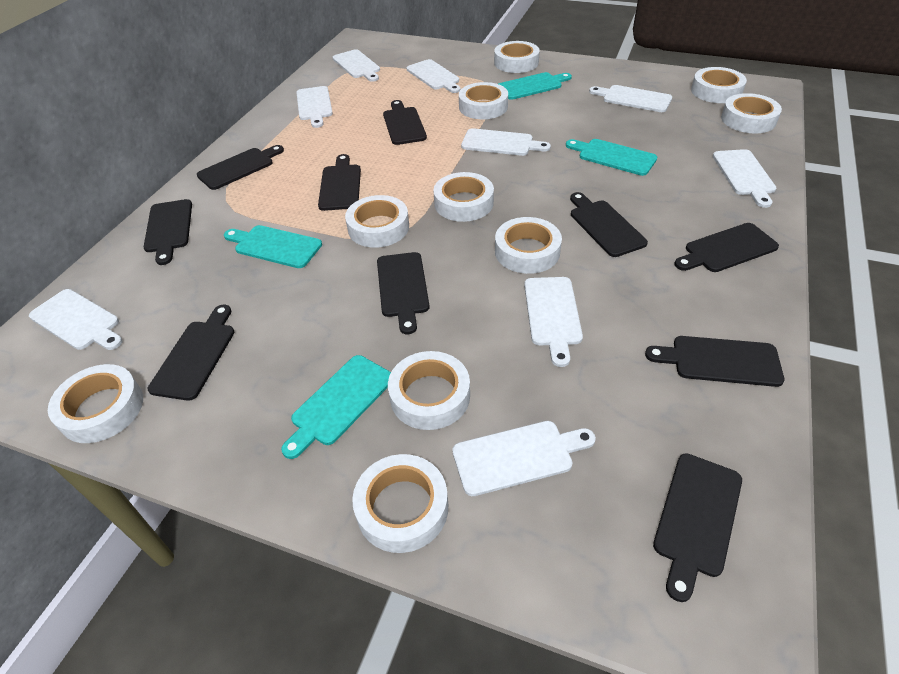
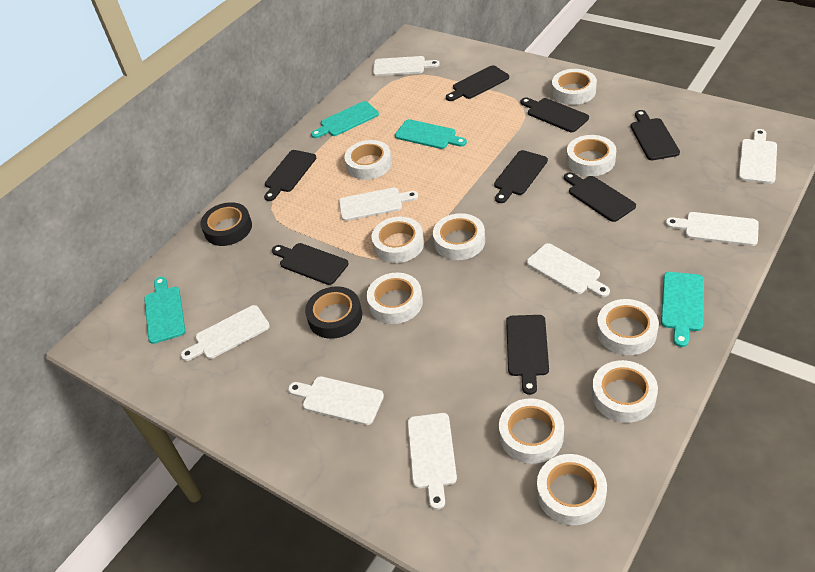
black cutting board: [144,199,192,265] [148,305,234,401] [197,145,284,190] [318,154,361,211] [377,252,430,334] [383,100,427,145] [570,192,648,257] [645,336,784,387] [653,453,742,602] [674,223,779,272] = 10 -> [264,150,316,201] [272,243,349,285] [446,65,509,101] [494,150,548,203] [506,315,549,395] [520,98,589,132] [564,172,636,222] [631,110,680,160] = 8
black tape: none = 0 -> [200,202,252,246] [305,286,362,339] = 2
white cutting board: [29,289,123,350] [296,86,333,128] [333,49,380,82] [407,59,461,93] [452,421,596,496] [461,128,551,156] [524,277,583,367] [589,85,672,112] [713,149,776,208] = 9 -> [181,305,270,361] [288,376,384,425] [339,188,418,221] [373,56,440,76] [407,413,457,510] [527,243,610,297] [665,212,759,246] [738,129,777,184] = 8

